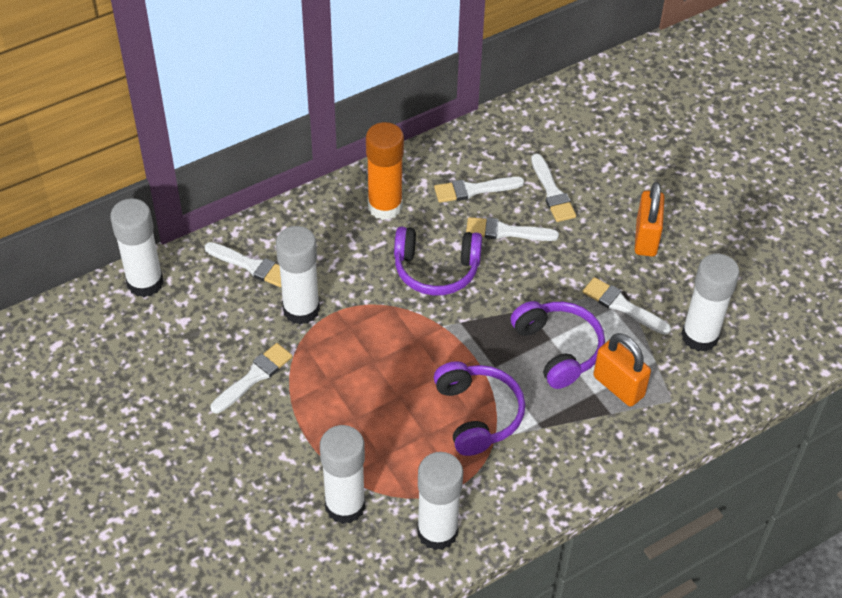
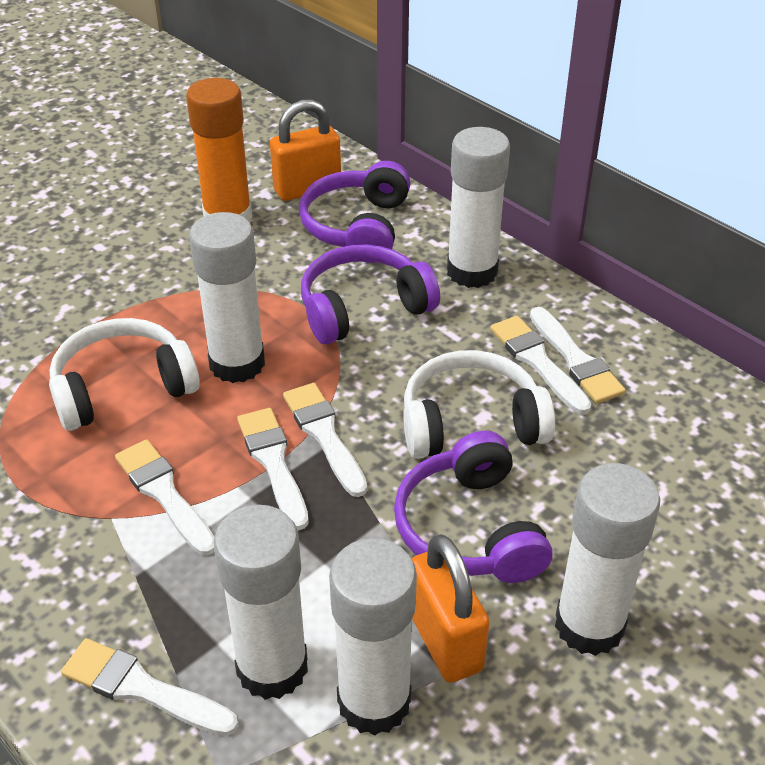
white headphones: none = 0 -> [49,318,200,431] [403,350,555,459] = 2

